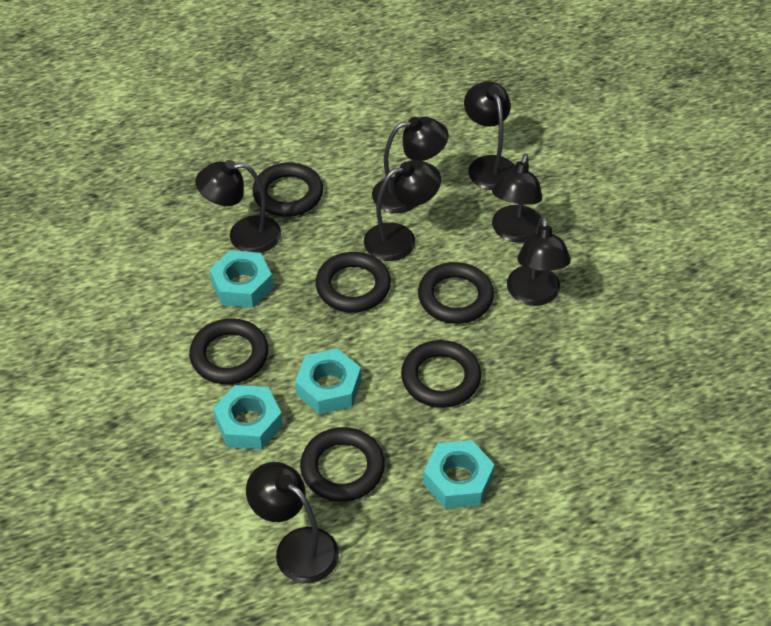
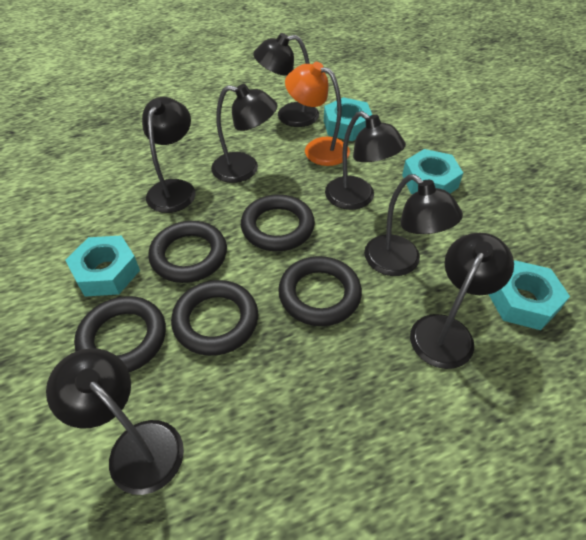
black ring: [189,318,268,384] [252,162,323,217] [300,427,385,502] [316,252,391,313] [401,340,481,408] [418,262,494,324] = 6 -> [74,296,166,372] [148,221,227,283] [171,280,258,356] [241,194,315,251] [278,256,362,326] = 5
orange lamp: none = 0 -> [285,62,350,166] = 1

